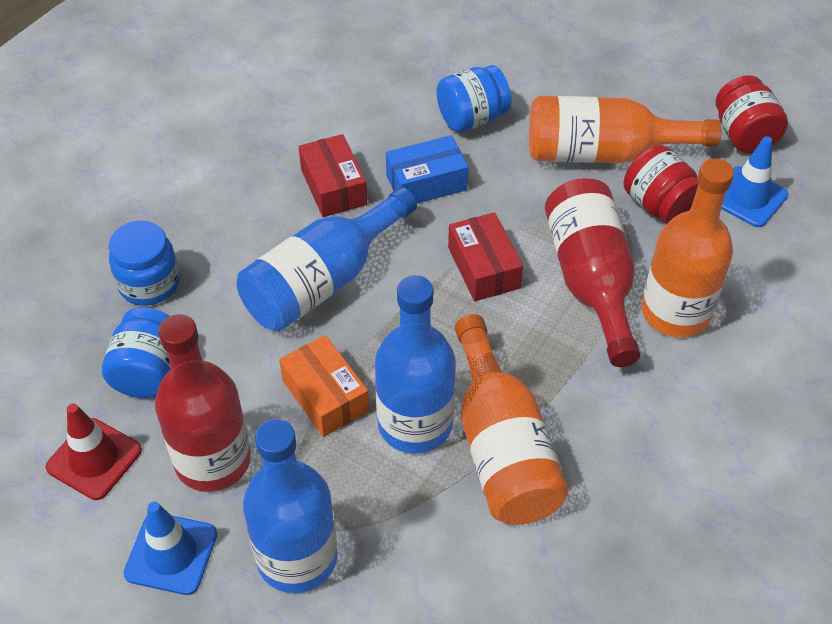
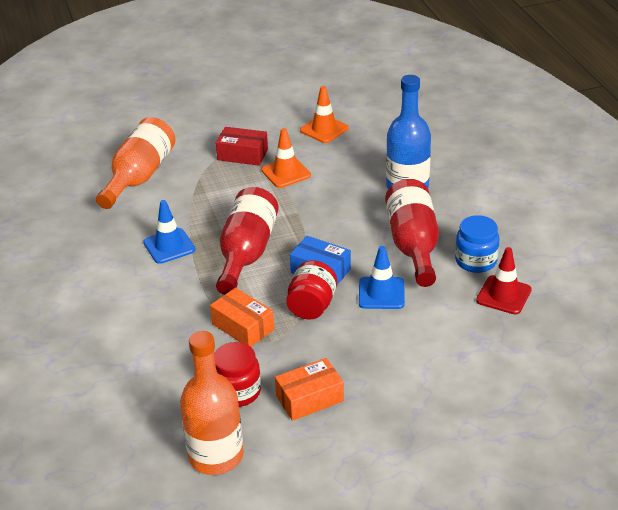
blue bottle: [237,187,417,332] [243,419,338,593] [375,275,456,454] = 3 -> [386,75,431,189] = 1
blue jar: [102,307,171,398] [109,220,180,306] [437,65,512,132] = 3 -> [455,215,499,273] = 1
orange bottle: [455,314,569,525] [529,96,721,163] [641,159,734,338] = 3 -> [96,117,175,209] [180,331,243,475] = 2
orange box: [279,335,369,437] = 1 -> [210,288,274,347] [275,358,344,421] = 2
orange traffic cone: none = 0 -> [261,128,311,188] [300,86,349,143] = 2
red box: [299,134,367,217] [448,212,523,301] = 2 -> [216,127,268,166] = 1

